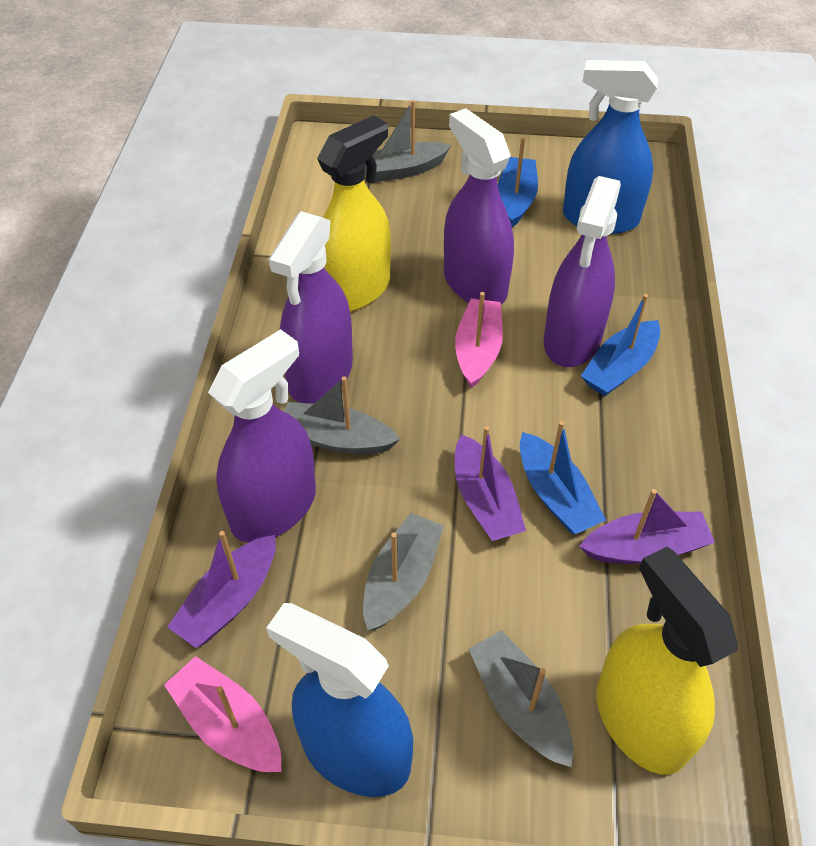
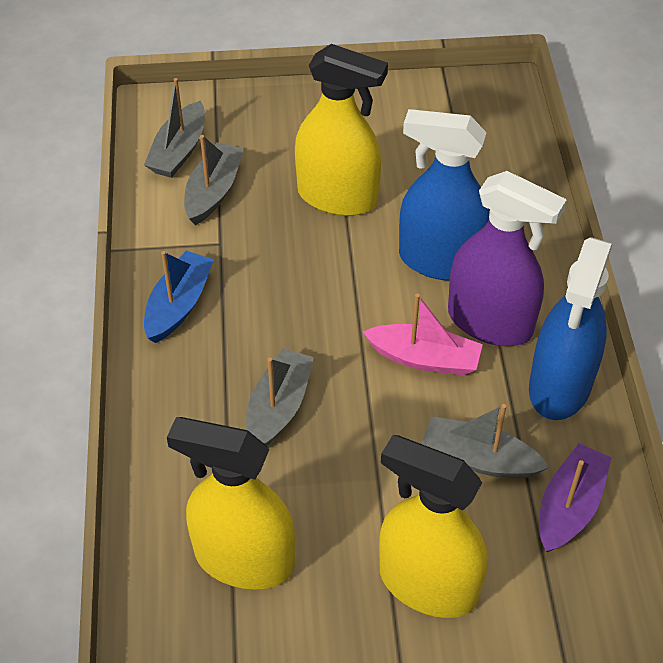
blue boat: [498,138,538,227] [520,421,606,534] [581,294,661,396] = 3 -> [144,251,214,343] = 1
pink boat: [164,656,282,772] [455,292,503,388] = 2 -> [363,294,483,375] = 1
purple boat: [167,531,276,648] [455,426,526,541] [580,489,715,564] = 3 -> [539,443,612,553] = 1
purple spray bottle: [208,329,316,543] [269,211,353,404] [444,108,514,304] [544,176,621,367] = 4 -> [448,171,567,346] = 1
yellow spray bottle: [317,115,391,312] [596,547,738,775] = 2 -> [167,417,296,590] [295,44,388,216] [379,435,488,618] = 3

